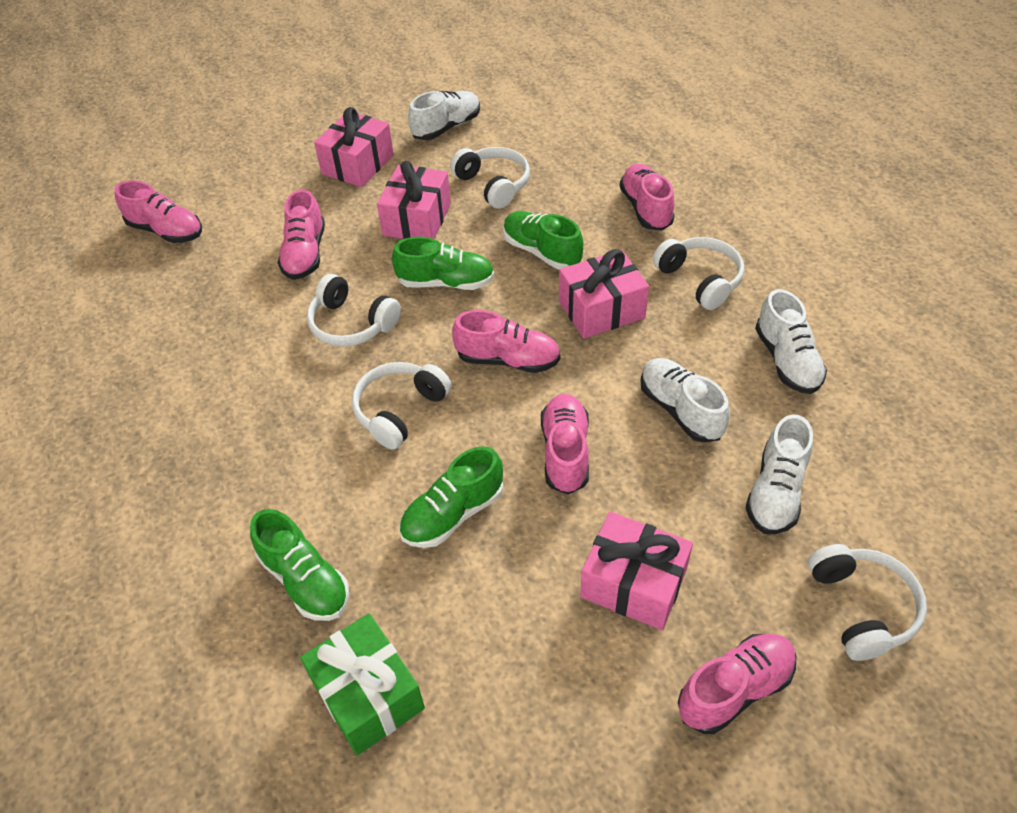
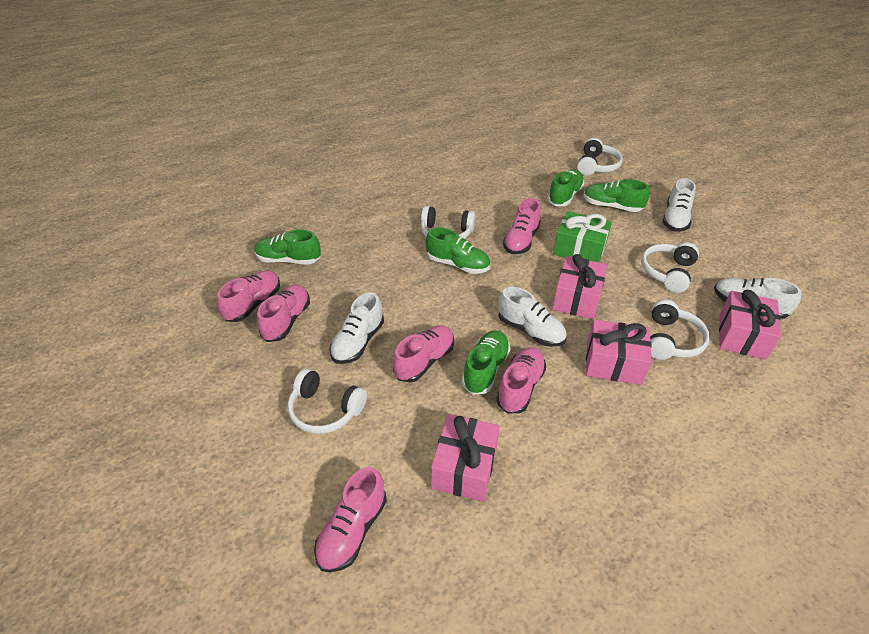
green shoe: [250,509,349,621] [392,237,494,290] [399,446,503,548] [503,211,583,270] = 4 -> [254,229,321,265] [425,227,490,274] [462,330,511,394] [548,169,585,206] [584,179,649,212] = 5

